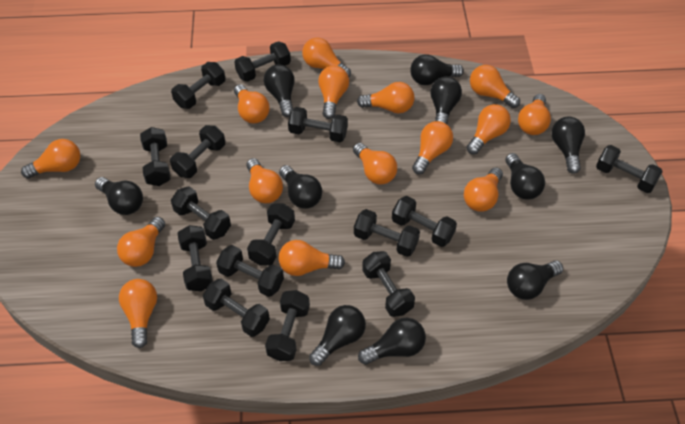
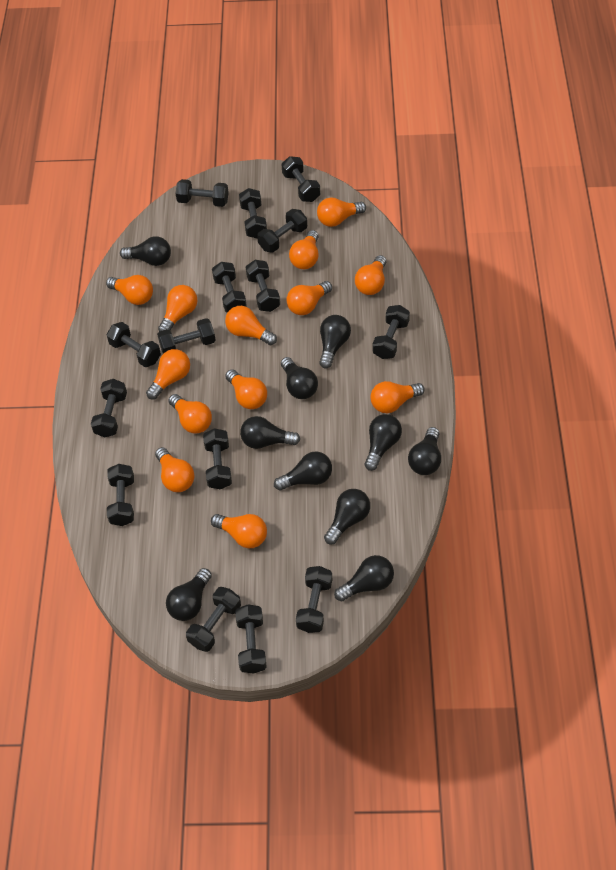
orange light bulb: [21,139,80,179] [117,217,165,267] [119,279,157,348] [234,84,270,124] [247,158,283,203] [279,240,345,276] [302,38,351,77] [318,66,349,119] [353,143,397,185] [357,82,414,113] [412,121,453,175] [464,167,503,212] [466,104,511,155] [470,65,520,108] [518,94,551,135] = 15 -> [106,275,153,305] [146,349,190,399] [155,447,195,492] [158,285,197,331] [168,394,212,434] [211,514,267,548] [225,306,277,345] [225,369,267,409] [286,281,332,315] [289,230,319,269] [317,197,366,227] [355,255,386,295] [370,381,425,413] = 13

